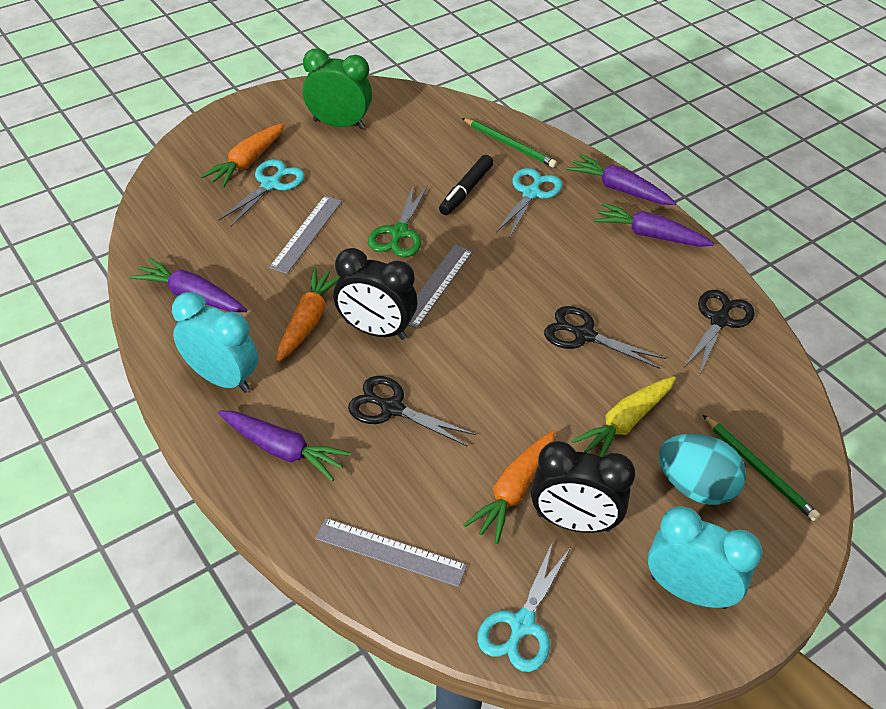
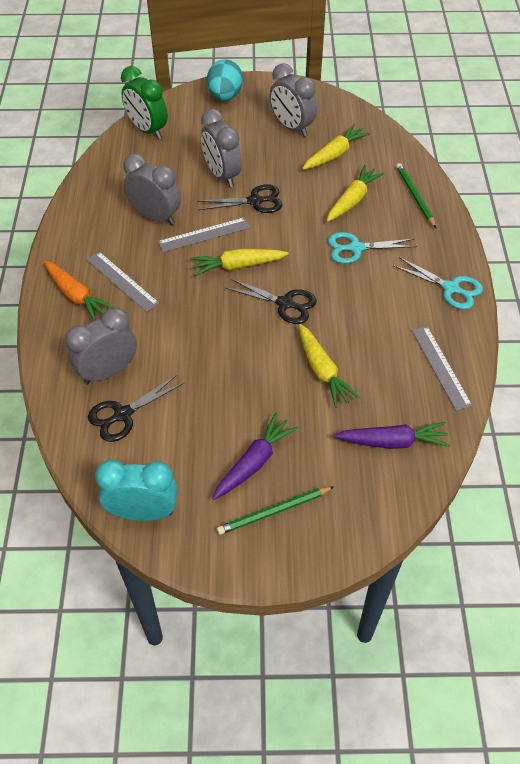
black clock: [333,248,417,340] [531,441,635,533] = 2 -> none = 0
black marker: [439,155,493,215] = 1 -> none = 0
green scissors: [368,184,428,257] = 1 -> none = 0
grey clock: none = 0 -> [65,307,137,384] [123,154,181,225] [201,109,242,187] [270,63,317,137] = 4
orange carrot: [201,123,285,188] [276,267,340,362] [463,430,556,544] = 3 -> [44,261,114,321] = 1
purple carrot: [130,257,247,312] [218,410,351,481] [567,154,677,205] [594,202,715,247] = 4 -> [212,413,298,500] [334,422,450,449] = 2
turquoise clock: [172,292,258,393] [648,506,763,609] = 2 -> [95,460,177,521] = 1
turquoise scissors: [218,159,305,227] [477,541,570,672] [496,168,562,237] = 3 -> [328,232,417,264] [393,257,483,309] = 2
yellow carrot: [571,376,676,457] = 1 -> [190,249,289,276] [299,324,360,408] [302,124,370,170] [327,165,384,222] = 4

